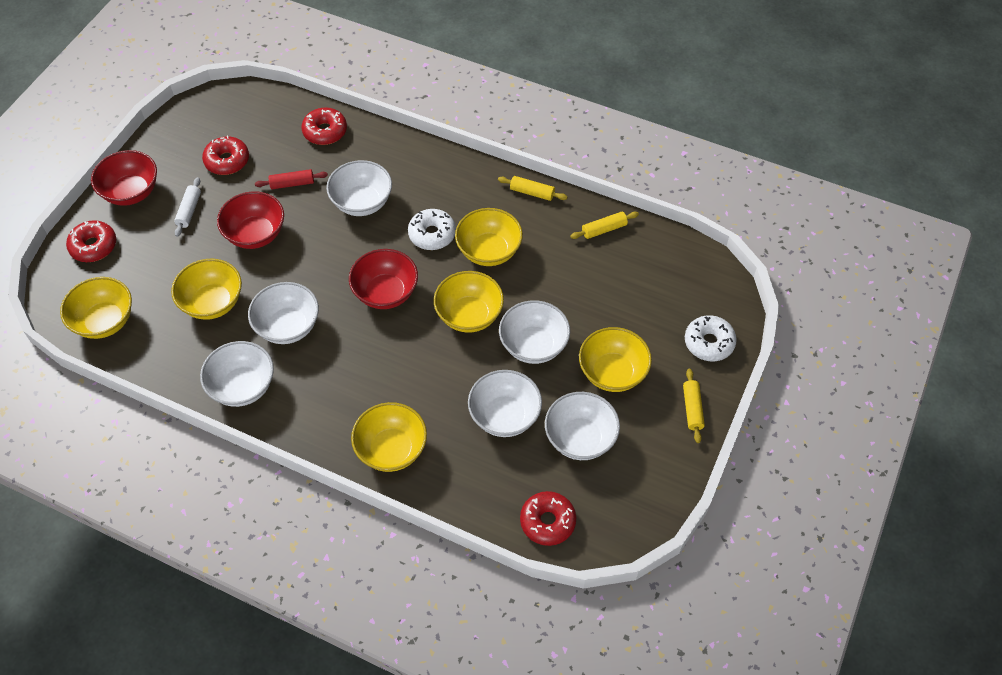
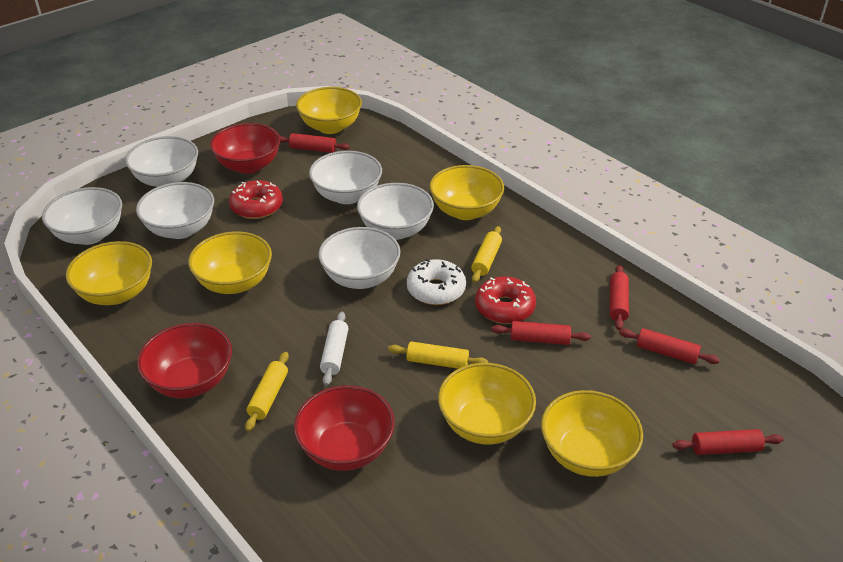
red donut: [66,220,116,262] [202,135,249,175] [301,107,347,145] [520,491,576,546] = 4 -> [229,180,283,219] [475,277,536,324] = 2
red rolling pin: [255,169,328,189] = 1 -> [280,133,350,153] [491,321,591,345] [610,265,629,330] [619,328,720,364] [673,429,784,455] = 5
white donut: [408,209,456,250] [685,315,737,361] = 2 -> [407,259,466,305] = 1

